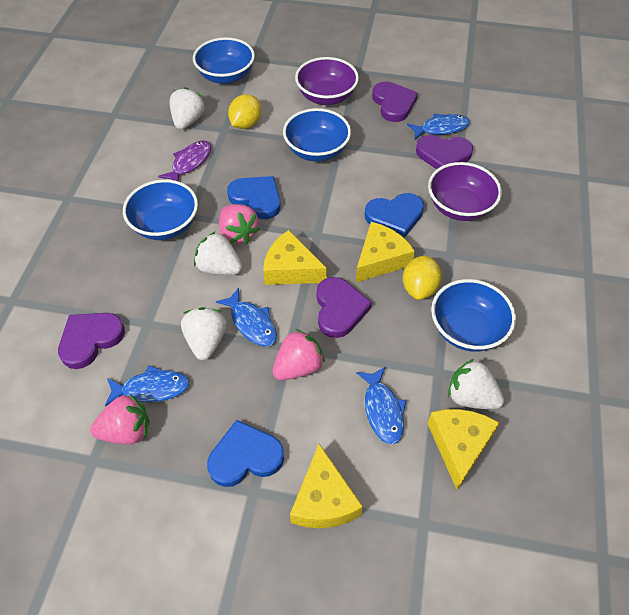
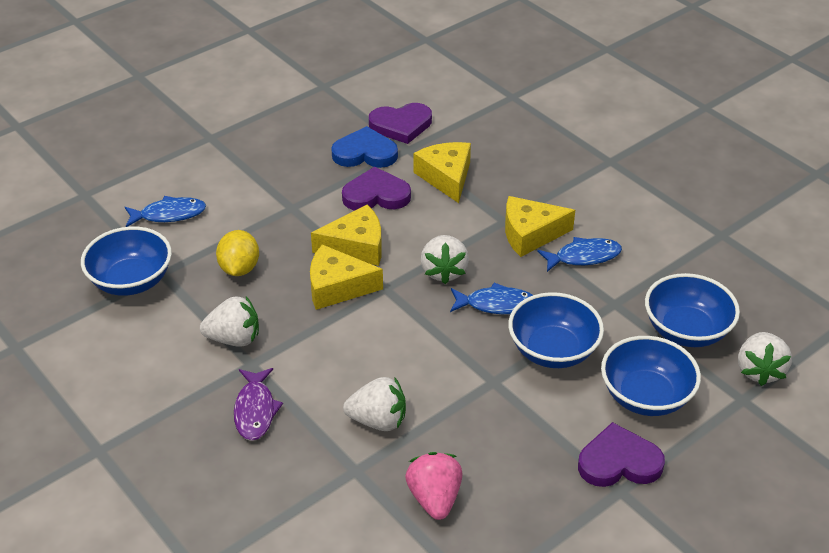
blue fish: [105,365,190,406] [216,287,277,347] [356,367,406,444] [407,114,470,139] = 4 -> [125,196,206,227] [450,283,533,314] [537,237,622,272] = 3
blue heart: [207,420,284,487] [227,176,281,219] [365,193,424,238] = 3 -> [331,126,398,168] = 1
pink strawberry: [90,394,149,445] [219,204,260,244] [273,329,325,380] = 3 -> [405,452,463,520] = 1
purple bowl: [295,57,359,105] [428,162,502,221] = 2 -> none = 0
purple heart: [58,313,125,369] [316,277,372,338] [372,81,418,122] [416,135,473,169] = 4 -> [342,167,411,210] [369,103,432,144] [578,422,665,487] = 3
yellow lemon: [228,94,261,129] [403,255,442,300] = 2 -> [216,230,259,276] = 1

